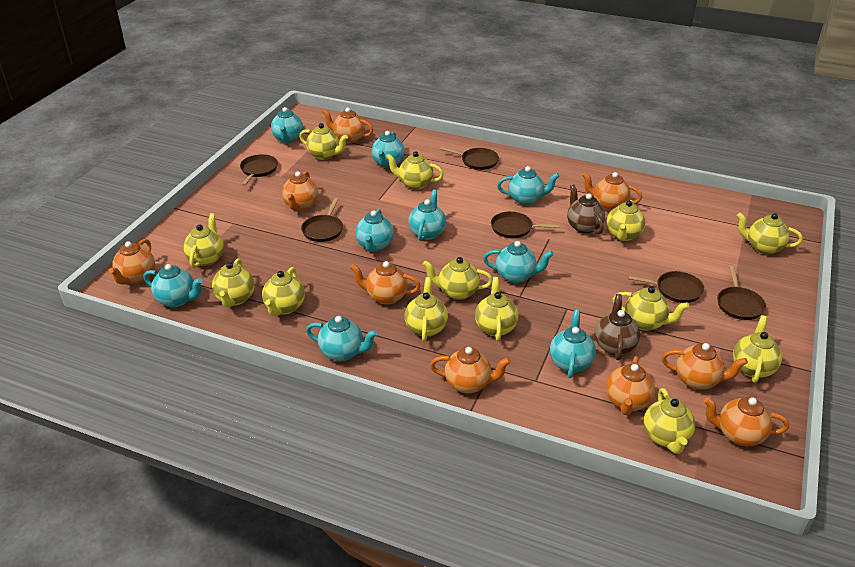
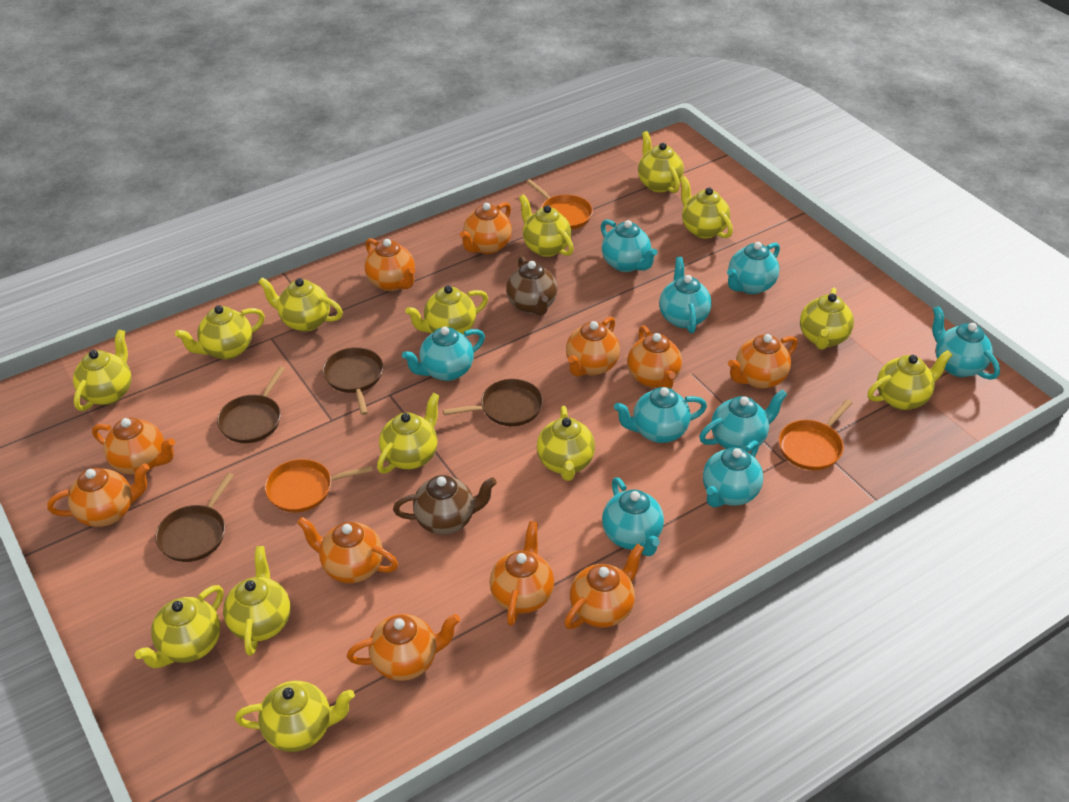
brown pan: [240,154,278,186] [301,198,343,242] [440,147,499,170] [491,211,559,238] [628,271,704,303] [717,266,766,320] = 6 -> [155,473,234,562] [217,366,285,443] [323,347,383,415] [443,379,543,426] = 4
orange pan: none = 0 -> [265,459,373,513] [527,179,593,230] [779,399,852,470] = 3
orange teapot: [109,239,155,285] [282,171,318,211] [322,108,373,143] [350,261,420,305] [430,347,511,394] [582,172,642,211] [606,356,655,415] [662,343,748,390] [704,397,789,446] = 9 -> [47,464,150,527] [92,417,175,475] [297,517,398,583] [347,614,460,681] [365,238,415,291] [460,202,512,254] [489,521,554,626] [564,544,644,629] [566,316,620,377] [627,325,682,389] [728,334,798,389] = 11
yellow teapot: [183,213,224,268] [212,258,255,307] [262,267,305,316] [299,123,348,160] [386,152,444,190] [405,277,448,342] [423,257,493,300] [475,277,518,341] [606,200,645,241] [613,286,689,331] [643,388,695,454] [733,315,782,383] [737,213,803,254] = 13 -> [73,329,131,411] [135,585,223,668] [175,305,265,359] [223,546,290,656] [235,681,355,752] [258,277,343,332] [377,393,440,474] [405,285,488,335] [519,194,574,257] [537,406,595,481] [638,131,684,193] [680,176,733,239] [800,288,854,350] [868,350,953,410] = 14

